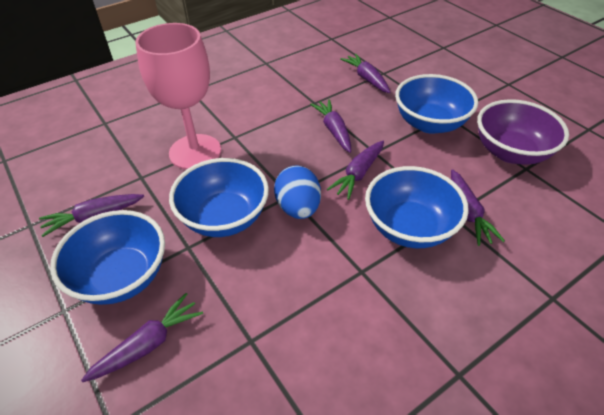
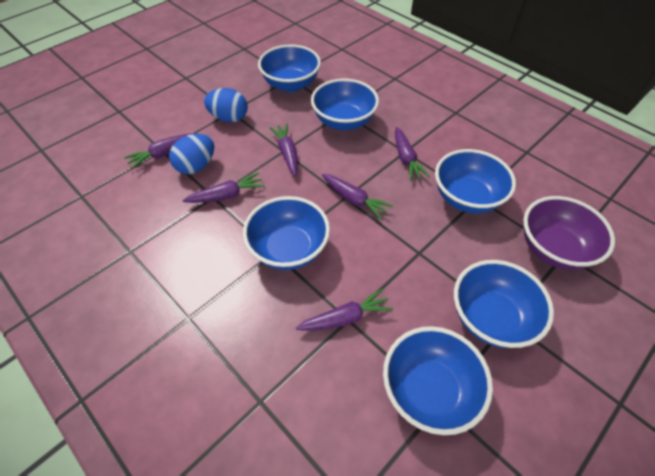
blue bowl: [50,210,165,305] [169,158,269,237] [365,166,469,248] [395,74,478,134] = 4 -> [243,196,330,270] [258,44,321,92] [311,78,379,130] [383,326,493,435] [435,149,516,213] [454,260,554,348] = 6
blue egg: [274,166,321,219] = 1 -> [169,134,214,174] [204,88,248,122] = 2
pink goblet: [136,23,221,170] = 1 -> none = 0

